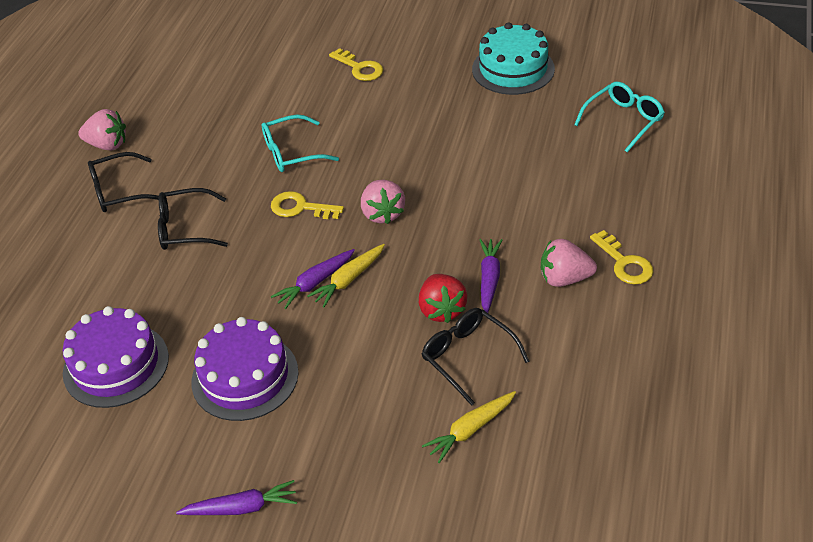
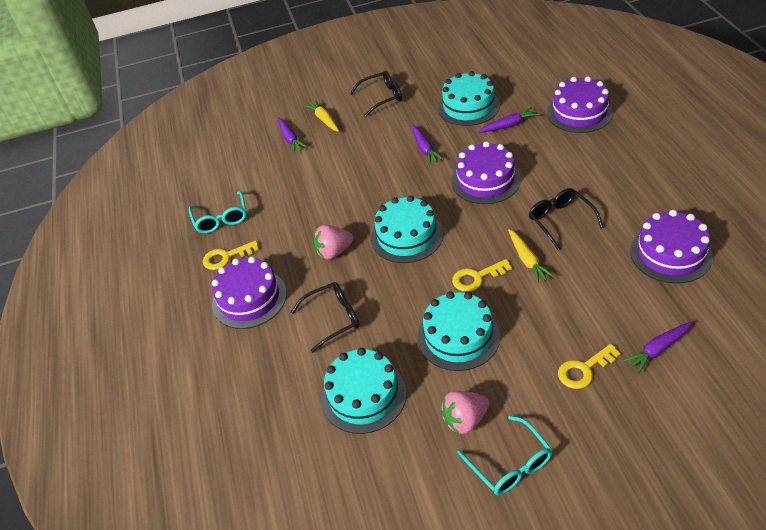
pink strawberry: [78,109,126,151] [361,180,405,224] [541,239,597,287] = 3 -> [313,225,354,259] [441,391,489,434] = 2
purple cake: [63,306,169,408] [191,317,298,421] = 2 -> [212,256,287,329] [451,141,521,204] [547,76,613,133] [630,210,713,284] = 4
purple carrot: [176,480,297,515] [271,249,355,309] [479,239,503,313] = 3 -> [277,118,307,153] [411,125,444,165] [479,107,540,133] [622,321,692,374] = 4
red strawberry: [419,274,467,323] = 1 -> none = 0
turquoise cake: [472,22,555,95] = 1 -> [321,348,407,434] [371,195,443,263] [418,291,500,371] [438,71,500,126] = 4

